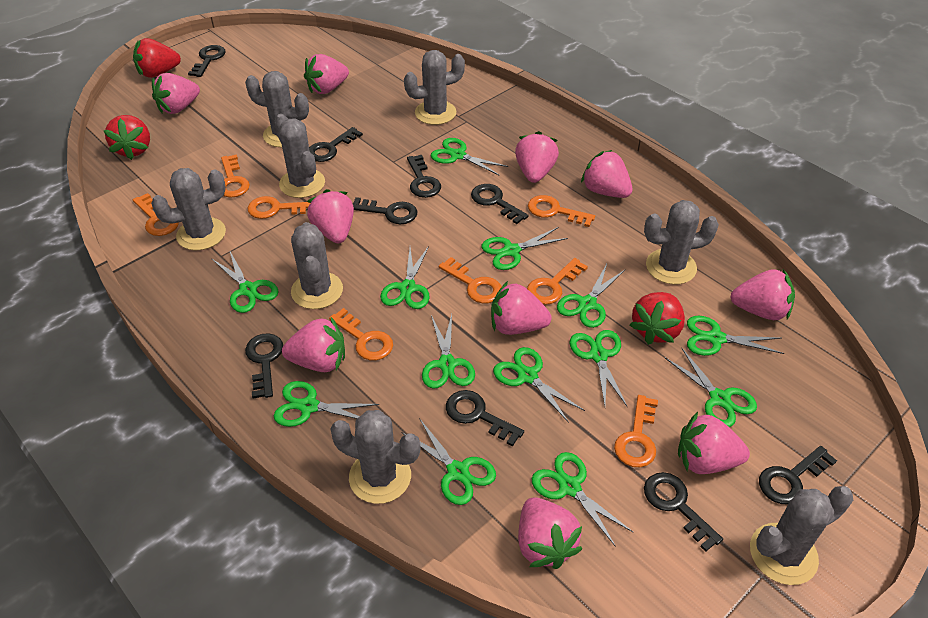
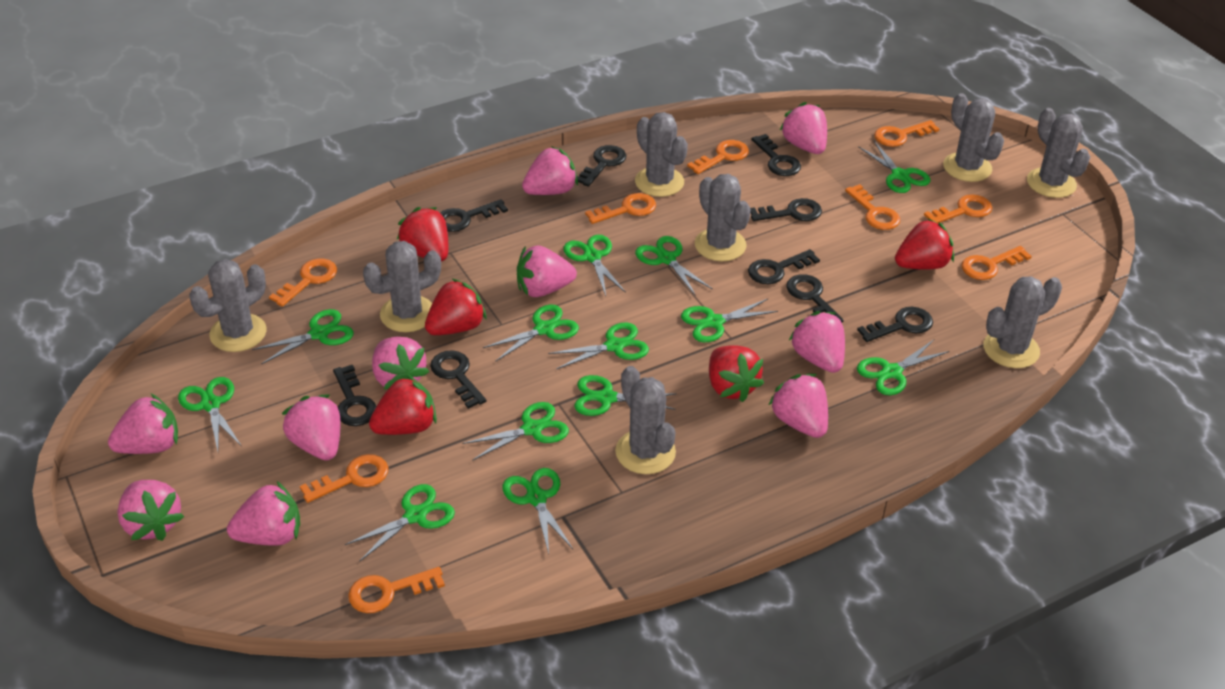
orange key: [133,193,179,236] [221,154,250,198] [247,196,310,219] [329,308,393,360] [439,257,502,303] [527,258,588,305] [528,195,595,227] [614,395,658,467] = 8 -> [269,258,337,307] [300,454,388,503] [348,567,445,613] [585,193,656,224] [687,140,749,174] [845,184,900,230] [874,120,939,147] [924,194,992,223] [961,246,1032,280] = 9
red strawberry: [103,115,150,160] [133,38,181,78] [630,292,685,345] = 3 -> [369,375,437,435] [397,207,448,262] [425,279,487,335] [709,345,764,402] [895,218,954,270] = 5

